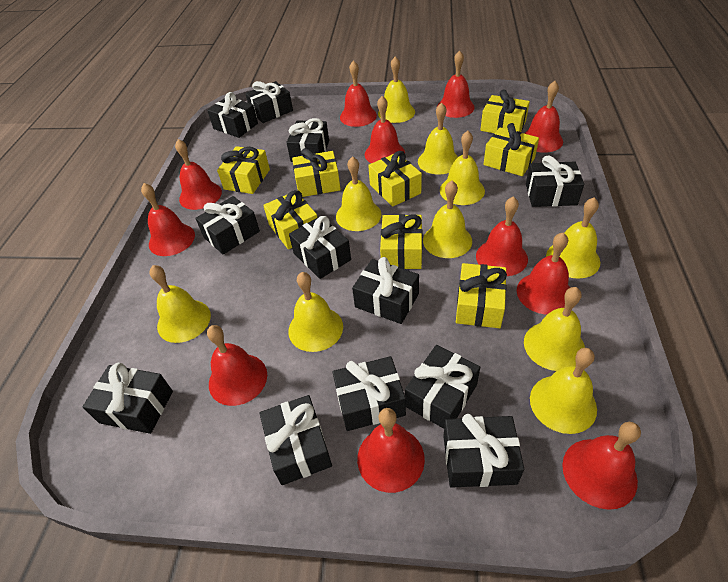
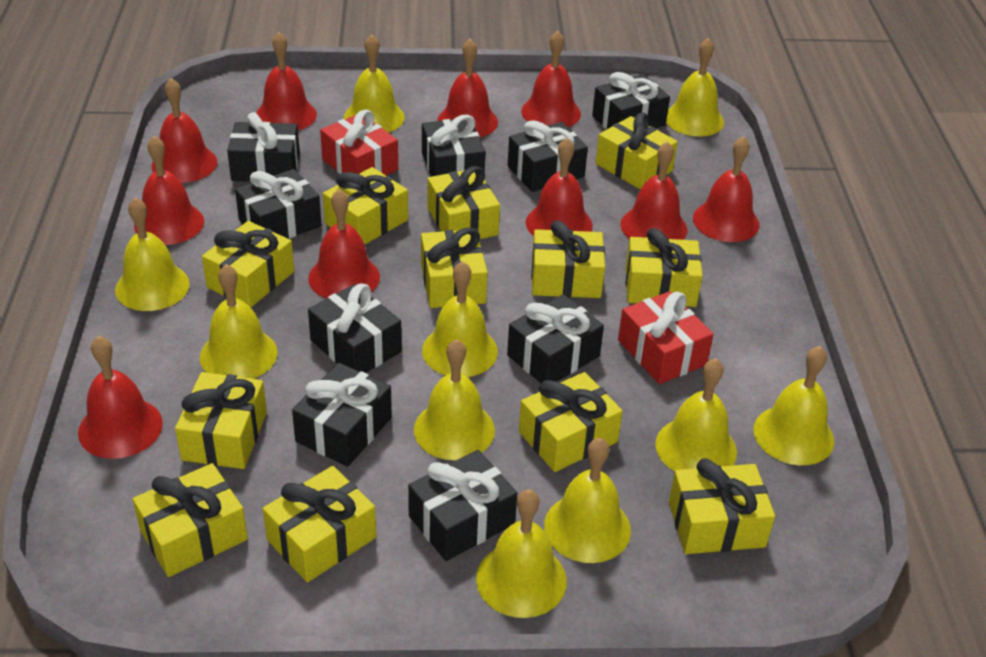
black gift: [82,363,173,434] [195,196,260,255] [207,92,258,138] [245,81,293,123] [259,395,332,485] [286,118,329,162] [289,216,351,279] [332,356,406,431] [352,257,419,324] [405,345,480,429] [443,414,524,488] [526,156,584,207] = 12 -> [227,112,300,182] [235,169,322,238] [292,363,392,467] [308,283,402,373] [408,450,517,561] [422,114,485,177] [507,294,604,383] [508,120,588,192] [592,72,670,130] = 9
red bell: [141,183,195,256] [175,139,222,210] [207,325,267,406] [340,60,377,127] [357,408,425,493] [365,96,405,163] [437,50,475,118] [476,196,528,276] [517,232,570,315] [524,81,563,153] [562,422,641,510] = 11 -> [78,336,163,459] [134,136,204,245] [151,78,217,183] [256,32,317,130] [308,189,380,299] [438,39,498,137] [521,31,581,127] [526,138,593,236] [620,141,687,240] [693,136,759,242] = 10
red gift: none = 0 -> [320,109,398,175] [618,291,714,384] = 2
yellow gift: [217,146,270,194] [263,190,318,249] [292,148,341,197] [368,151,422,207] [380,214,422,269] [456,263,507,328] [480,89,530,133] [483,123,539,176] = 8 -> [133,463,248,577] [175,372,267,469] [202,221,294,308] [263,466,376,582] [323,167,408,245] [421,228,488,308] [428,166,500,239] [519,372,623,472] [531,220,605,298] [596,113,678,189] [626,228,703,307] [669,458,775,554] = 12

